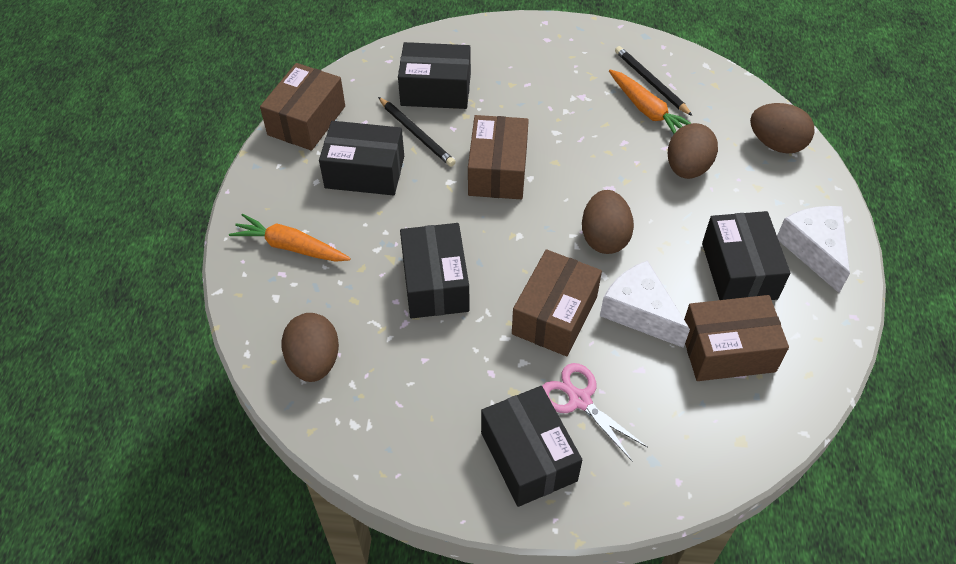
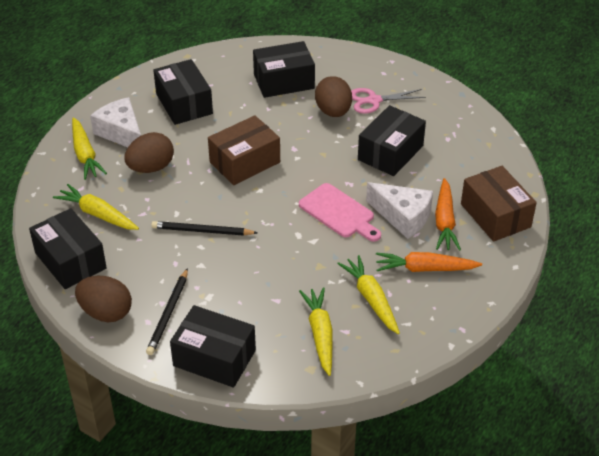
brown box: [260,63,345,151] [468,115,529,199] [512,249,602,356] [684,295,789,381] = 4 -> [208,115,280,185] [461,166,537,242] = 2
brown egg: [281,313,339,382] [582,190,634,254] [667,123,718,179] [750,103,814,154] = 4 -> [75,276,132,322] [125,132,174,173] [315,76,352,117] = 3
pink cutting board: none = 0 -> [299,183,381,242] = 1
yellow carrot: none = 0 -> [53,184,139,230] [72,118,107,180] [299,287,333,376] [337,255,400,334] = 4

